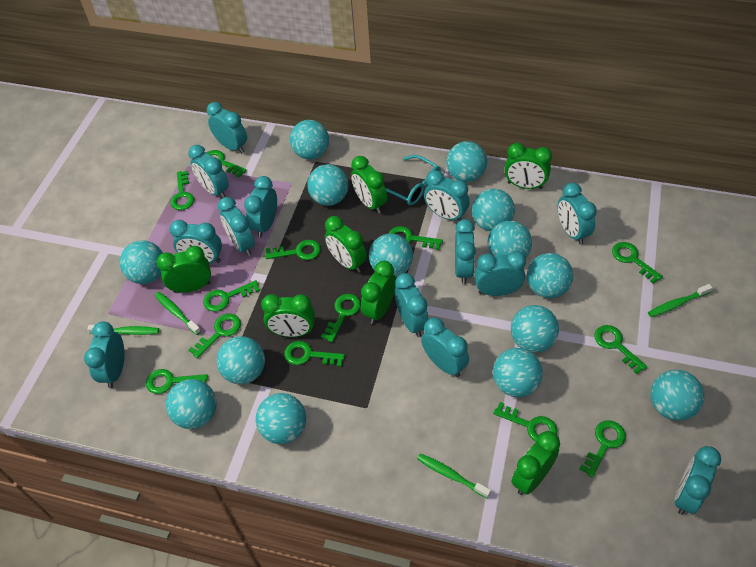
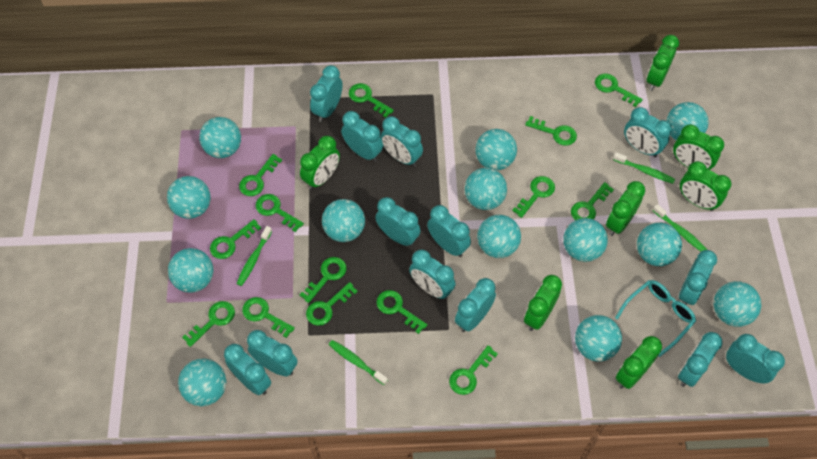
green key: [146,369,208,394] [170,171,194,210] [189,313,241,358] [203,280,260,312] [206,150,247,177] [265,240,321,260] [284,341,345,367] [321,294,361,342] [388,226,443,250] [493,402,557,442] [579,420,626,478] [594,325,647,374] [612,242,663,284] = 13 -> [182,301,235,347] [210,219,261,259] [239,154,282,196] [242,297,295,338] [256,194,304,232] [300,257,347,303] [306,282,358,326] [349,83,394,118] [376,290,427,334] [449,345,498,395] [512,176,555,218] [525,116,577,146] [571,182,614,220] [595,73,643,107] = 14
turquoise ball: [120,240,163,284] [166,379,217,429] [216,336,265,384] [256,393,306,444] [290,120,329,159] [307,164,349,206] [369,234,413,277] [446,141,487,182] [472,189,515,231] [487,221,532,257] [493,348,543,397] [511,305,559,353] [527,253,573,298] [650,370,704,421] = 14 -> [167,176,211,219] [168,248,213,293] [178,359,226,406] [199,117,241,158] [322,199,365,242] [465,168,507,210] [475,129,517,170] [477,215,521,258] [563,218,608,262] [575,315,622,361] [637,223,682,266] [666,102,708,140] [714,281,761,327] = 13

